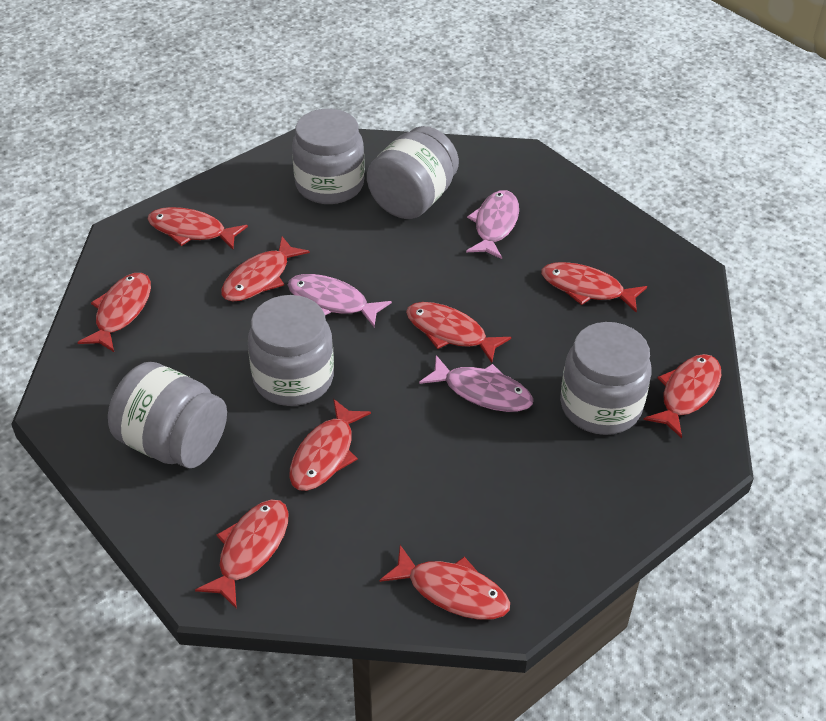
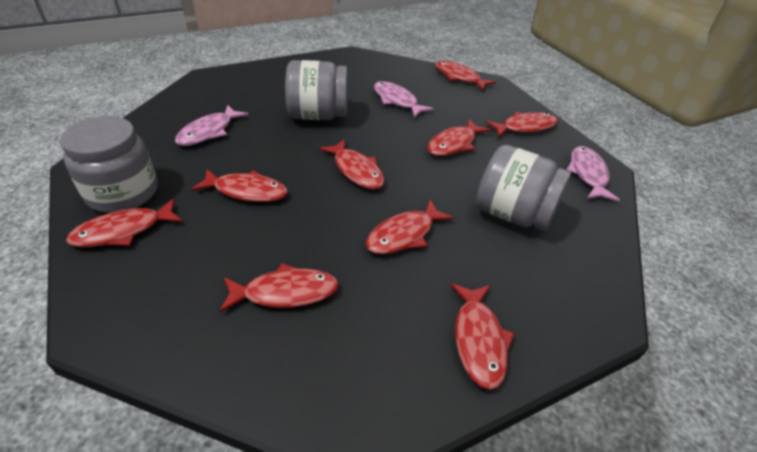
grey jar: [108,362,227,468] [248,295,334,406] [292,109,365,204] [367,126,459,219] [560,322,651,435] = 5 -> [60,116,158,213] [285,60,348,120] [476,145,571,231] = 3

